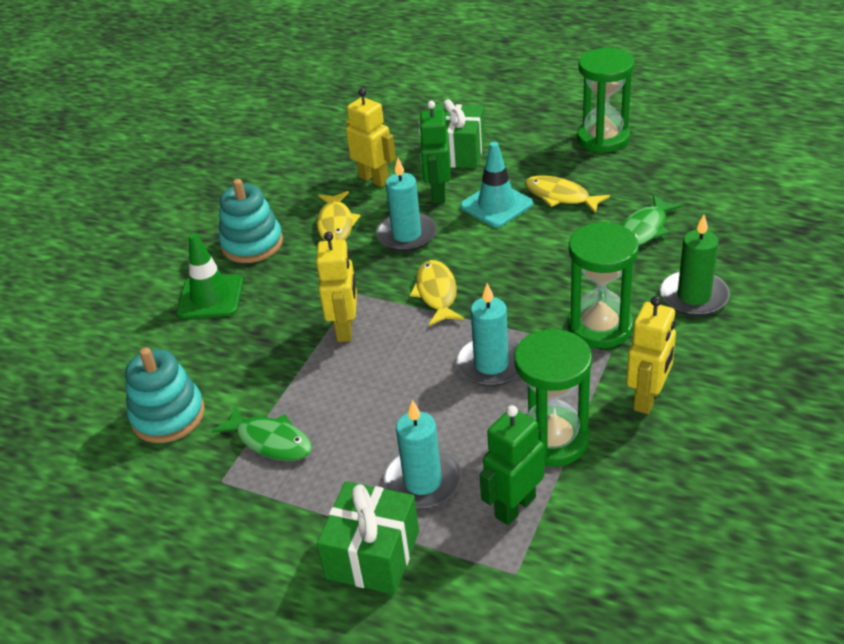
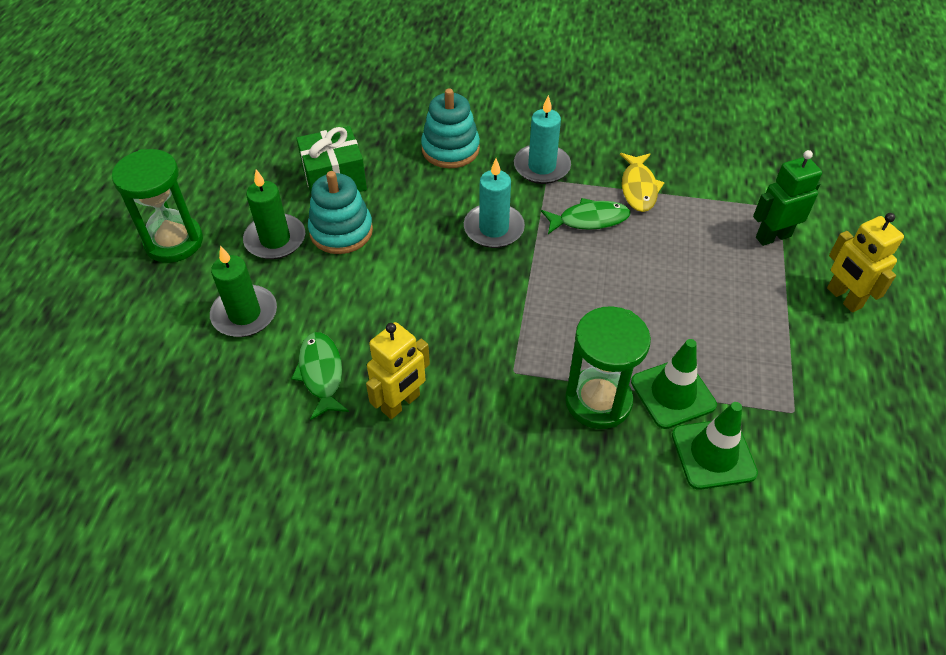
green candle: [660,215,730,316] = 1 -> [210,245,277,337] [243,169,305,259] = 2
green gift: [317,481,419,595] [433,99,485,168] = 2 -> [296,126,367,193] = 1
green hourglass: [514,329,592,467] [568,222,639,348] [577,48,634,153] = 3 -> [112,149,203,263] [565,306,651,429] = 2
green robot: [419,101,451,203] [479,405,544,525] = 2 -> [753,150,822,246] = 1
green traffic cone: [177,233,243,319] = 1 -> [631,339,717,429] [672,402,758,490] = 2
turquoise candle: [376,158,437,252] [383,400,462,509] [456,283,519,387] = 3 -> [464,158,525,248] [514,95,571,184] = 2
turquoise traffic cone: [460,142,533,228] = 1 -> none = 0
yellow fish: [317,191,361,241] [410,260,464,326] [525,176,610,214] = 3 -> [620,153,665,212] = 1
yellow robot: [316,232,357,342] [346,88,396,187] [626,296,676,414] = 3 -> [366,322,430,419] [827,213,904,313] = 2

